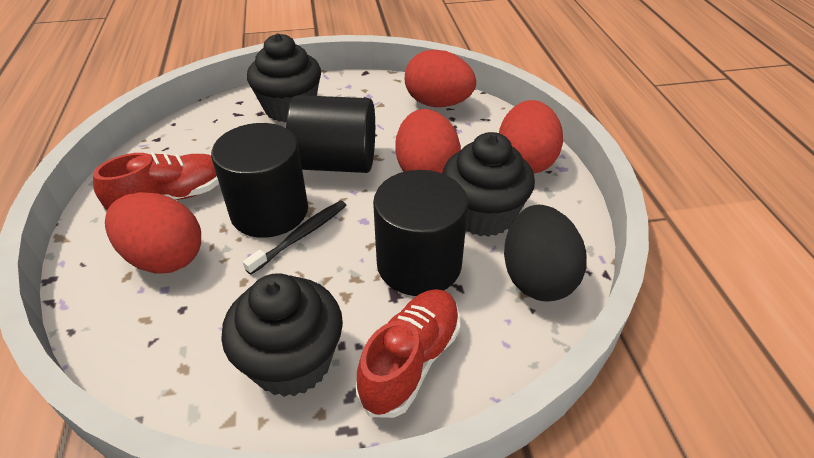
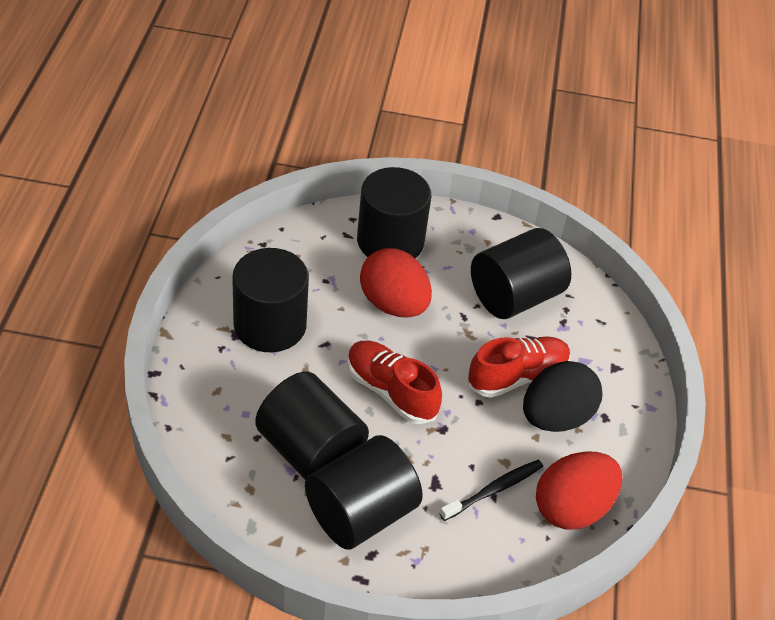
black cupcake: [221,273,343,397] [247,33,321,123] [442,132,535,237] = 3 -> none = 0
black cylinder: [211,123,308,238] [286,95,375,173] [373,170,468,296] = 3 -> [232,248,309,352] [255,372,369,480] [305,435,423,550] [357,167,431,258] [471,228,571,319] = 5
red egg: [105,192,201,274] [395,109,461,173] [405,50,476,107] [499,100,563,173] = 4 -> [360,248,432,318] [536,451,623,530] = 2

